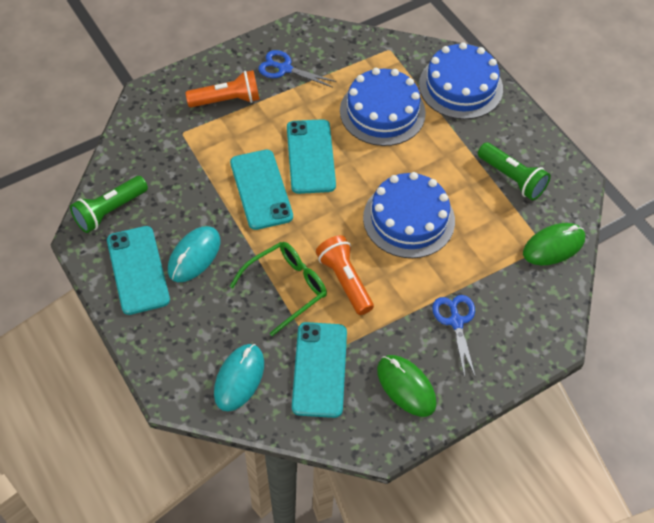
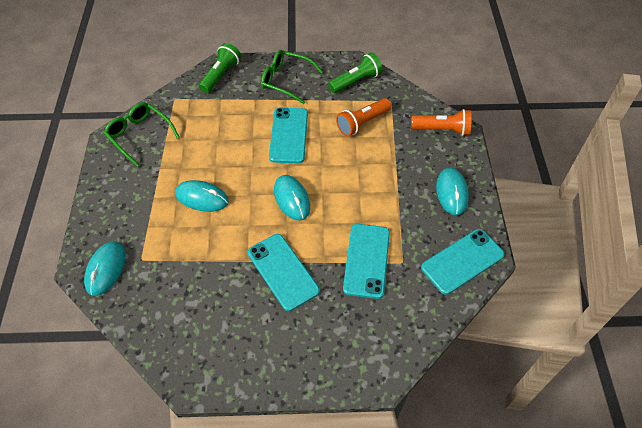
blue cake: [340,68,426,146] [363,172,455,258] [419,42,503,119] = 3 -> none = 0
blue scissors: [258,50,337,88] [432,295,476,378] = 2 -> none = 0
green glasses: [230,242,327,336] = 1 -> [104,102,180,167] [261,50,323,104] = 2
green mouse: [377,355,437,417] [523,223,585,265] = 2 -> none = 0
turquoise mouse: [168,226,220,282] [214,344,264,411] = 2 -> [84,242,126,296] [175,180,229,212] [274,175,310,221] [436,168,469,215] = 4

